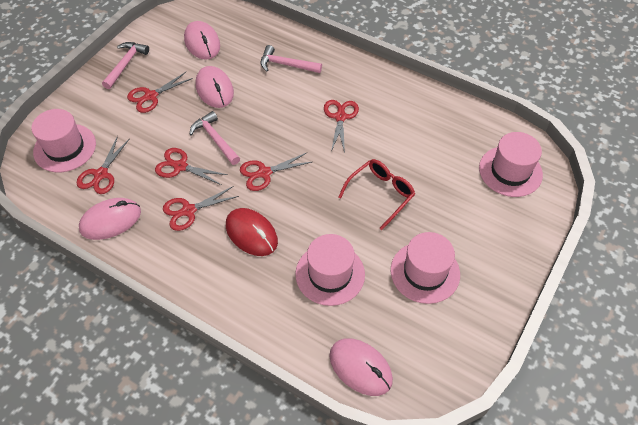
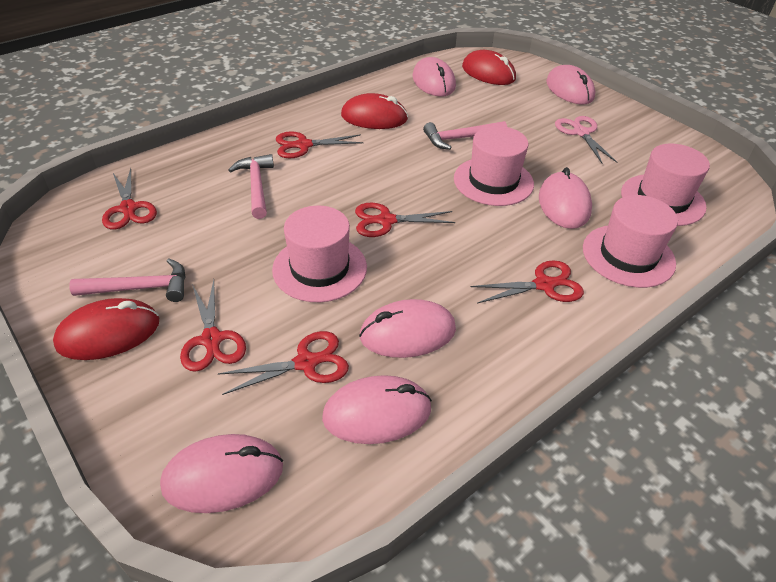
pink mouse: [79,198,141,240] [184,21,220,60] [195,66,234,108] [329,338,393,396] = 4 -> [160,434,283,513] [322,375,432,444] [359,299,456,358] [412,57,456,97] [539,167,592,229] [546,65,595,105] = 6
pink scissors: none = 0 -> [555,116,617,163] = 1
red glasses: [338,159,415,230] = 1 -> none = 0
red mouse: [226,208,278,256] = 1 -> [53,298,159,360] [341,93,408,129] [462,50,516,85] = 3

